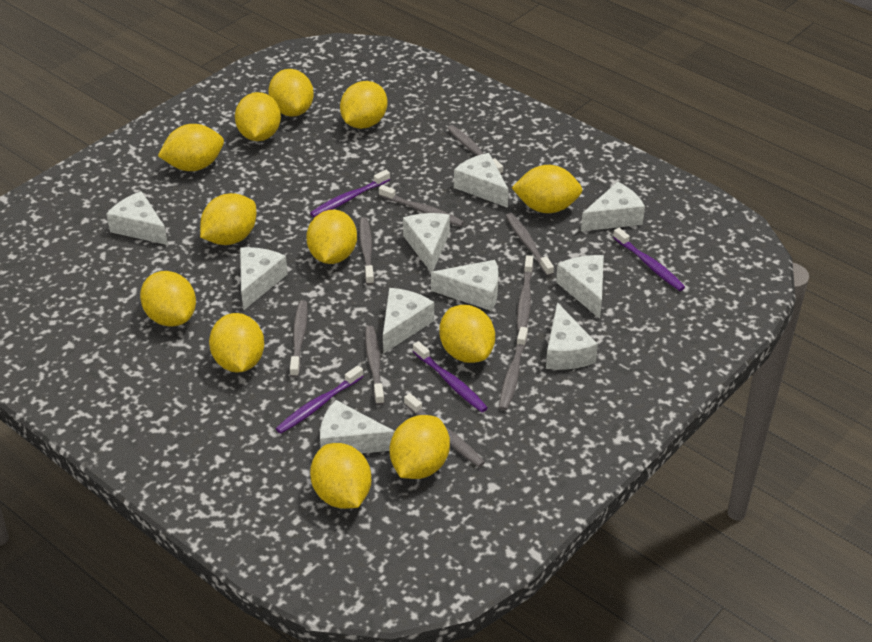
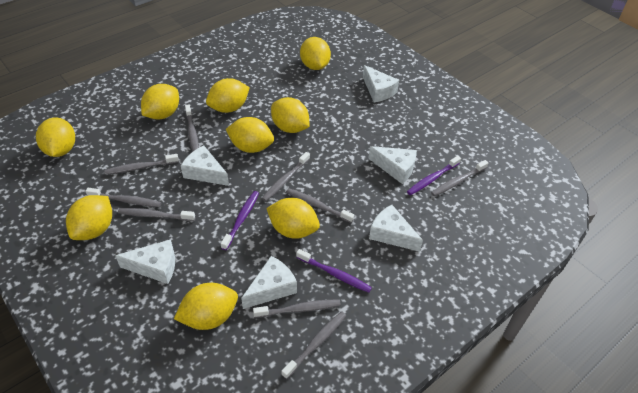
purple toothbrush: [276,365,364,434] [310,170,390,217] [413,341,488,412] [613,228,685,291] = 4 -> [221,191,259,250] [296,249,372,293] [407,156,461,195] = 3
white cheese: [106,191,168,245] [240,247,288,311] [320,400,395,454] [383,288,434,354] [403,213,450,272] [431,260,498,311] [454,153,509,208] [546,303,598,370] [556,255,604,319] [581,182,645,231] = 10 -> [115,239,175,284] [181,145,229,186] [241,256,297,309] [363,65,399,102] [368,146,417,184] [369,205,423,252] = 6
yellow lemon: [140,271,196,327] [158,124,224,171] [200,193,256,245] [209,313,264,372] [235,92,281,141] [268,69,314,117] [306,210,357,264] [310,443,371,509] [340,81,387,129] [390,415,450,479] [439,305,495,363] [512,165,582,213] = 12 -> [36,117,75,157] [66,195,112,240] [141,84,179,120] [174,283,238,330] [206,78,250,113] [226,117,274,153] [266,198,320,239] [271,97,310,133] [300,37,331,70] = 9

